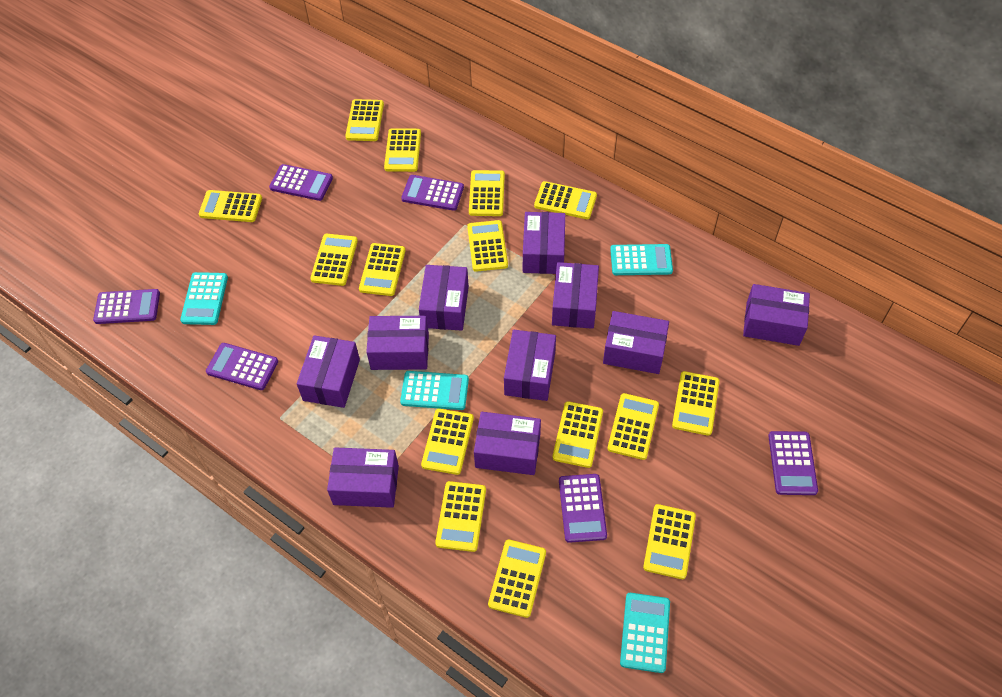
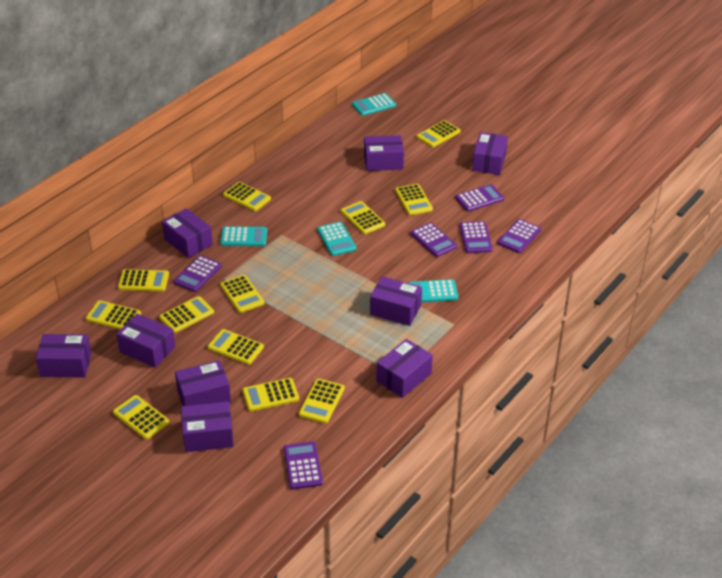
purple box: [297,335,360,408] [327,447,399,508] [366,316,429,370] [419,265,469,331] [474,412,541,475] [504,330,556,401] [523,212,565,274] [552,262,599,329] [603,311,669,374] [743,284,810,346] = 10 -> [36,334,91,377] [116,314,175,368] [162,208,213,258] [175,360,231,406] [181,402,234,452] [364,135,404,171] [370,276,422,326] [376,339,433,398] [472,132,508,175] = 9
yellow calculator: [199,190,262,222] [310,234,358,286] [345,99,384,141] [359,243,405,296] [384,128,421,172] [421,409,474,475] [435,481,486,552] [467,220,508,272] [469,170,505,216] [488,539,546,618] [534,181,597,219] [553,401,603,468] [608,393,659,460] [643,504,696,579] [672,371,720,436] = 15 -> [86,300,141,329] [113,395,170,440] [118,269,169,291] [159,296,214,333] [208,329,264,365] [220,275,264,313] [223,182,271,211] [242,378,299,412] [299,379,345,424] [341,201,385,234] [395,184,433,215] [417,120,461,147] = 12

